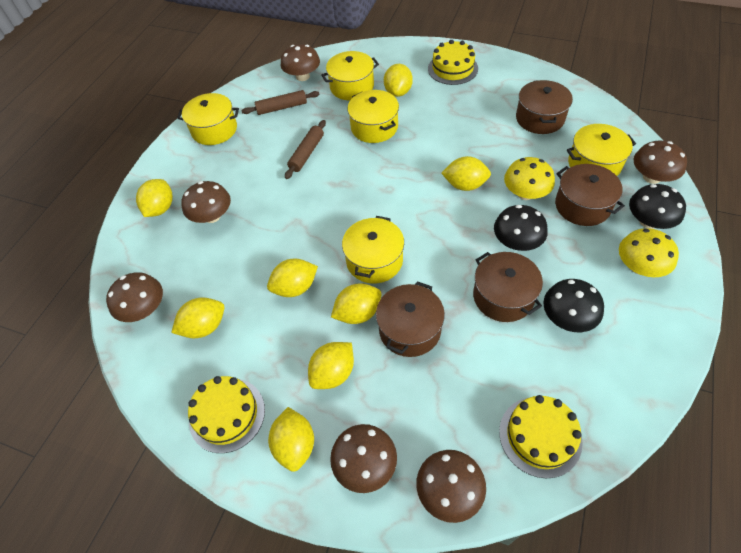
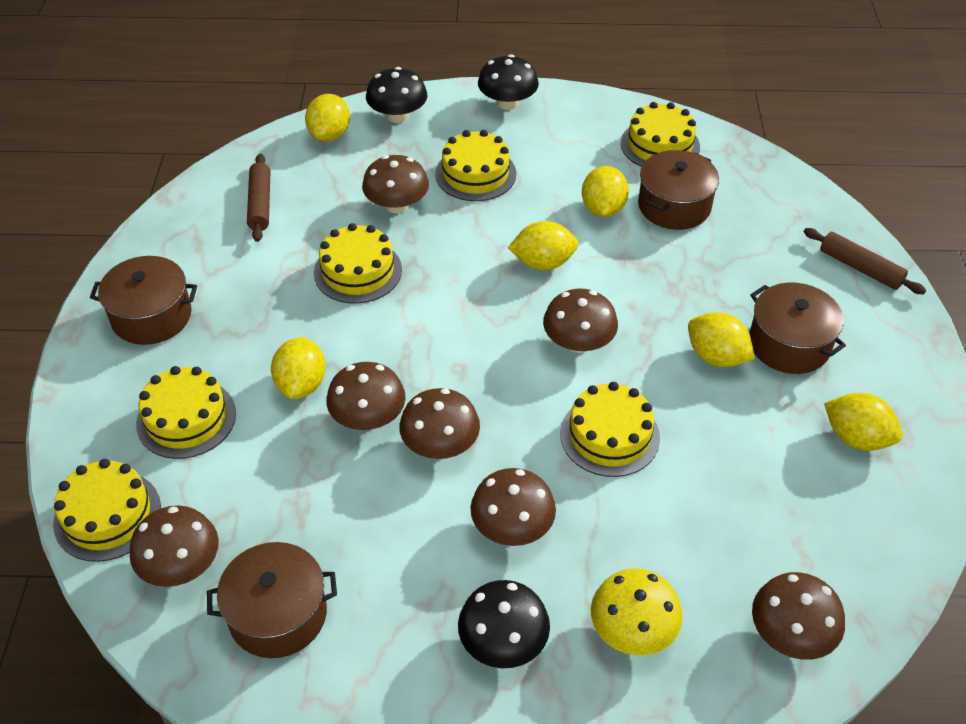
brown mushroom: [106,272,163,322] [181,181,231,223] [281,44,320,81] [330,424,397,493] [416,450,486,523] [634,141,687,184] = 6 -> [130,505,219,587] [326,362,406,430] [362,155,429,213] [399,388,480,459] [470,468,556,546] [543,289,618,353] [752,572,845,660] = 7
yellow cake: [188,376,265,453] [428,40,478,85] [499,395,583,478] = 3 -> [53,459,161,562] [136,366,236,459] [314,223,402,304] [435,130,516,201] [560,382,660,477] [621,102,700,167] = 6
yellow lemon: [136,179,173,217] [171,297,225,338] [267,259,318,297] [268,407,314,472] [308,342,354,389] [331,283,382,324] [384,64,413,97] [442,156,491,191] = 8 -> [271,337,326,399] [305,94,350,142] [508,221,579,270] [582,166,629,217] [688,312,755,367] [824,393,902,451] = 6
yellow mushroom: [504,157,555,200] [619,228,679,277] = 2 -> [591,569,683,656] = 1
yellow pot: [177,93,239,145] [321,51,379,100] [342,216,404,284] [347,90,399,143] [567,124,636,176] = 5 -> none = 0

